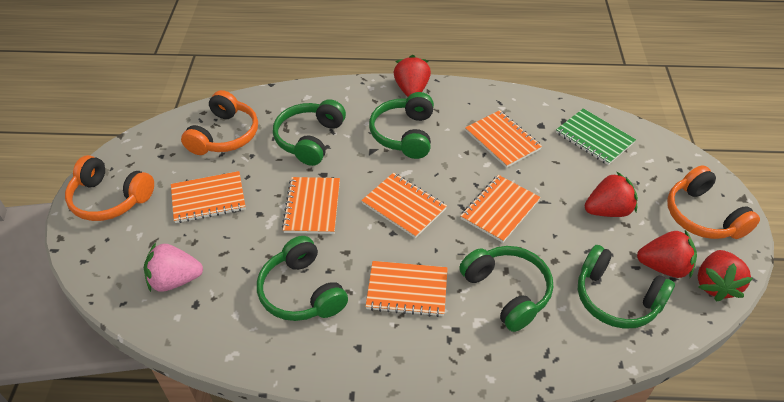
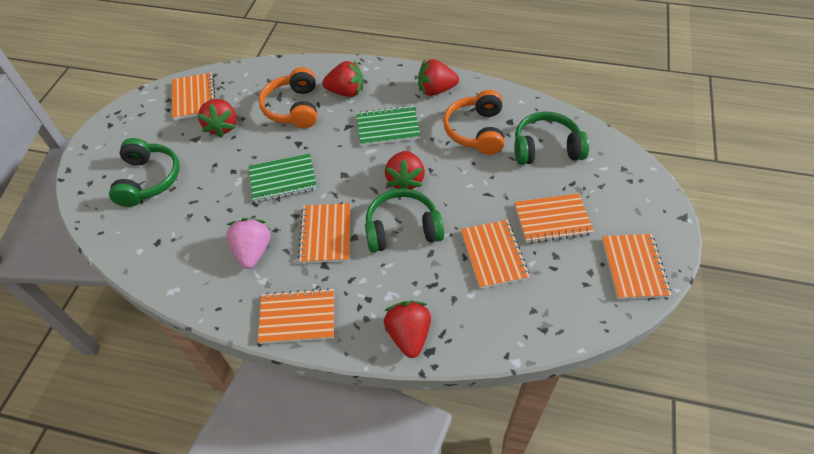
green headphones: [257,236,348,321] [273,99,346,166] [369,92,434,159] [459,246,553,332] [578,245,675,329] = 5 -> [109,138,180,207] [365,188,444,252] [514,112,589,165] = 3
green notebook: [556,108,636,165] = 1 -> [248,153,317,202] [356,105,421,146] = 2
orange headphones: [65,155,154,221] [181,90,258,155] [667,165,760,239] = 3 -> [259,67,317,128] [443,90,504,155] = 2
red strawberry: [394,55,431,97] [585,172,638,217] [637,230,697,278] [698,250,753,302] = 4 -> [197,99,237,138] [322,60,363,97] [384,301,431,358] [385,151,425,189] [418,59,459,96] = 5

